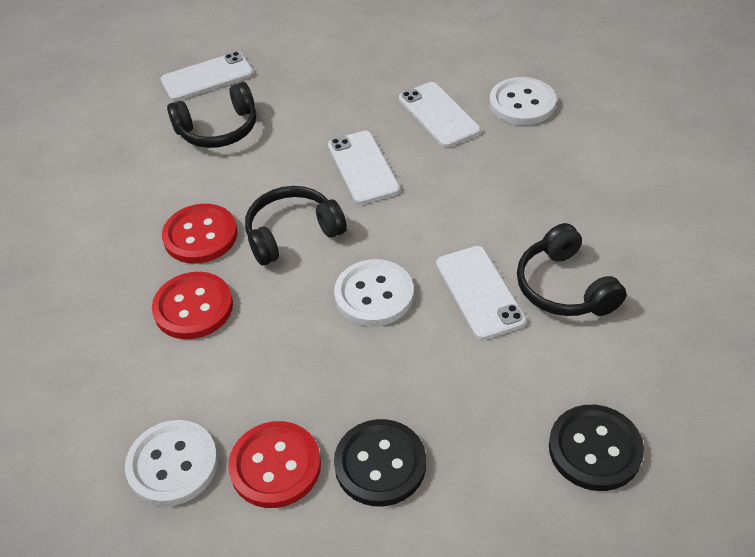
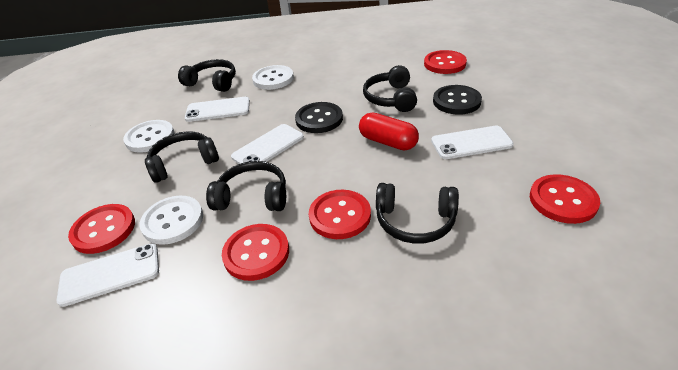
black headphones: [167,82,256,148] [245,186,347,266] [517,223,627,316] = 3 -> [145,131,219,183] [178,59,236,92] [206,161,286,211] [363,65,417,112] [376,183,459,244] = 5
red button: [152,272,233,339] [162,204,237,264] [228,421,321,508] = 3 -> [68,204,135,254] [222,224,289,281] [309,190,371,239] [424,50,467,74] [530,174,600,224] = 5
red capsule: none = 0 -> [359,113,419,151] = 1

